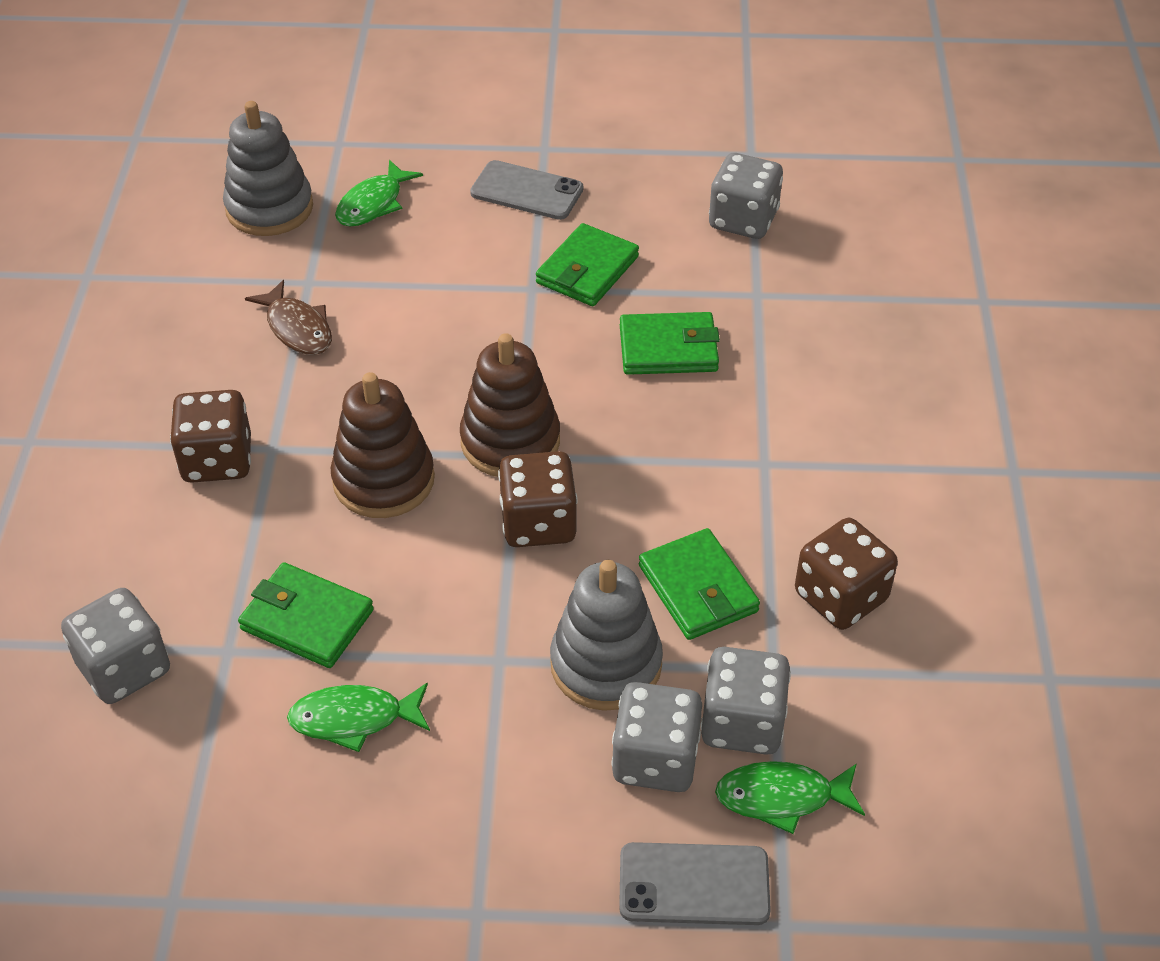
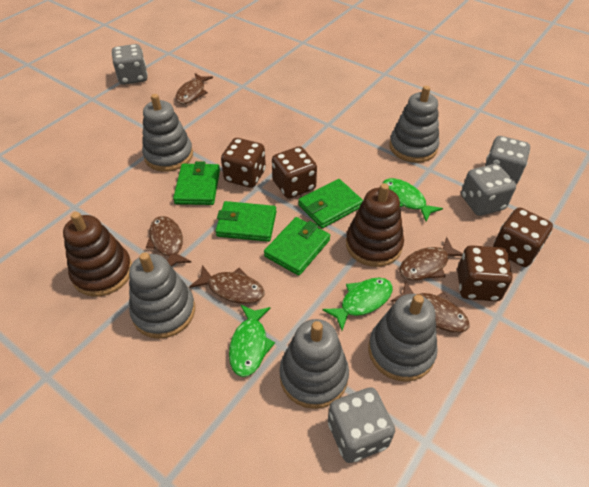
brown dice: [170,390,251,483] [498,451,577,547] [795,518,898,630] = 3 -> [221,138,266,188] [272,146,317,199] [457,245,512,301] [493,207,553,267] = 4
brown fish: [245,280,332,355] = 1 -> [146,216,192,267] [175,73,213,104] [189,265,265,304] [391,280,470,333] [400,237,463,280] = 5
grey phone: [470,160,583,220] [619,842,771,925] = 2 -> none = 0
grey stacking toy: [223,101,313,236] [550,560,663,711] = 2 -> [129,252,195,339] [142,94,193,172] [279,319,349,409] [368,294,438,382] [390,86,439,163] = 5

